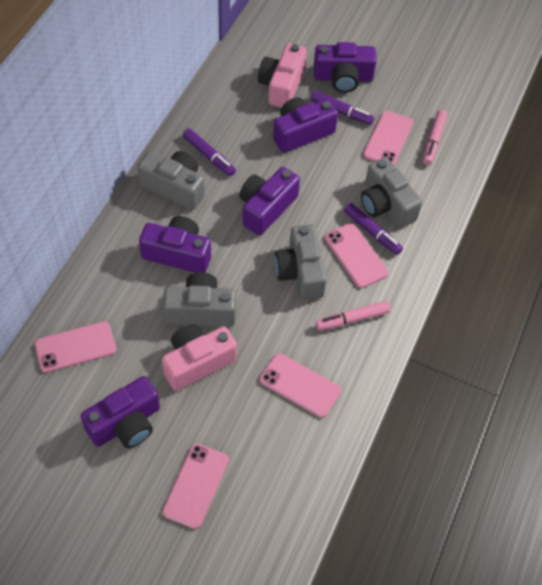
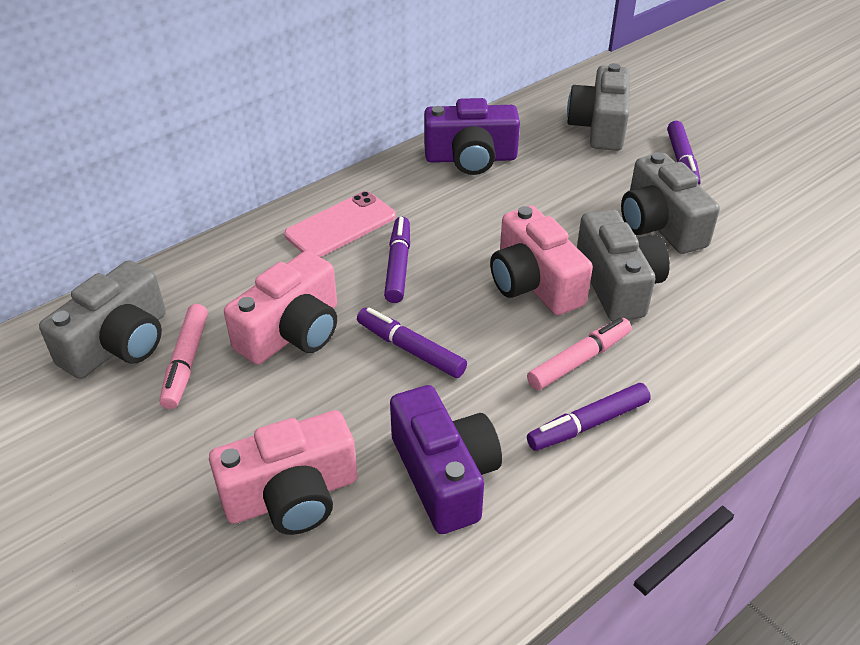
pink camera: [162,324,237,391] [258,43,307,108] = 2 -> [209,410,357,535] [224,251,337,365] [490,206,593,315] = 3
pink phone: [35,321,116,373] [162,444,229,529] [260,353,341,418] [325,223,388,288] [363,111,413,165] = 5 -> [284,191,396,257] = 1
purple camera: [81,376,160,448] [139,216,211,273] [239,167,300,235] [273,97,338,153] [314,42,377,93] = 5 -> [390,385,502,534] [424,98,520,175] = 2
purple marker: [183,128,236,176] [311,91,374,125] [344,203,403,255] = 3 -> [357,307,467,378] [384,217,410,303] [527,383,651,451] [667,121,701,185] = 4

